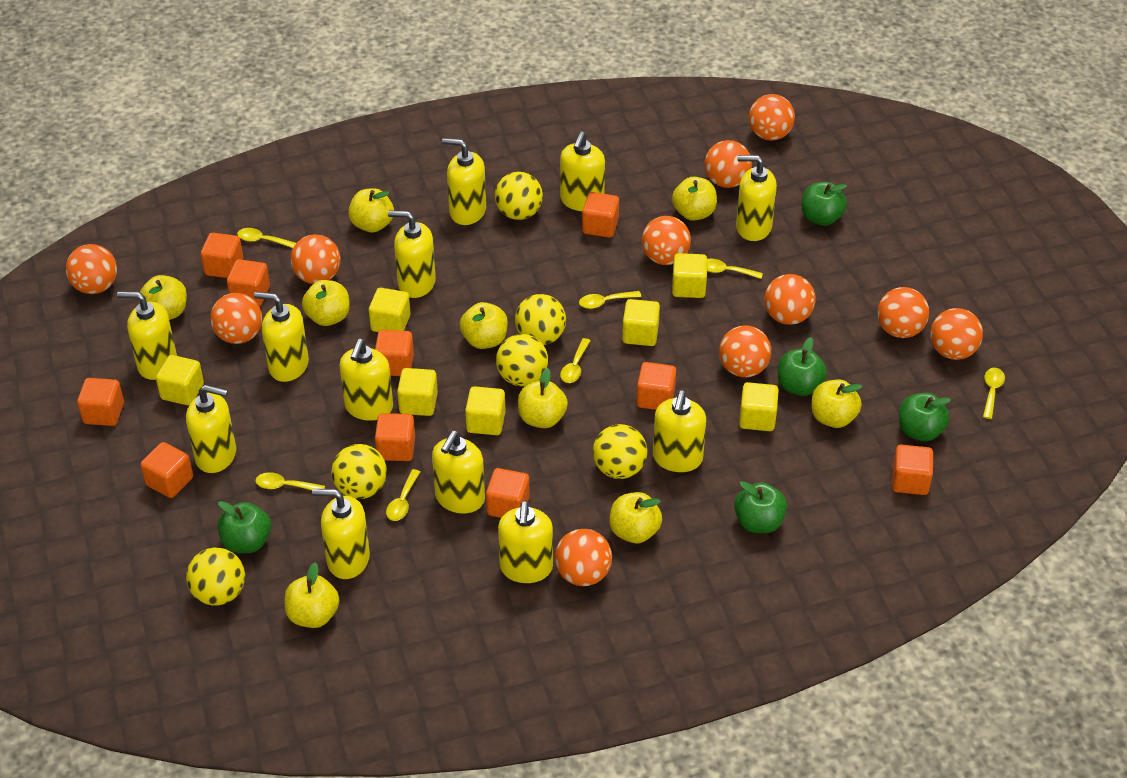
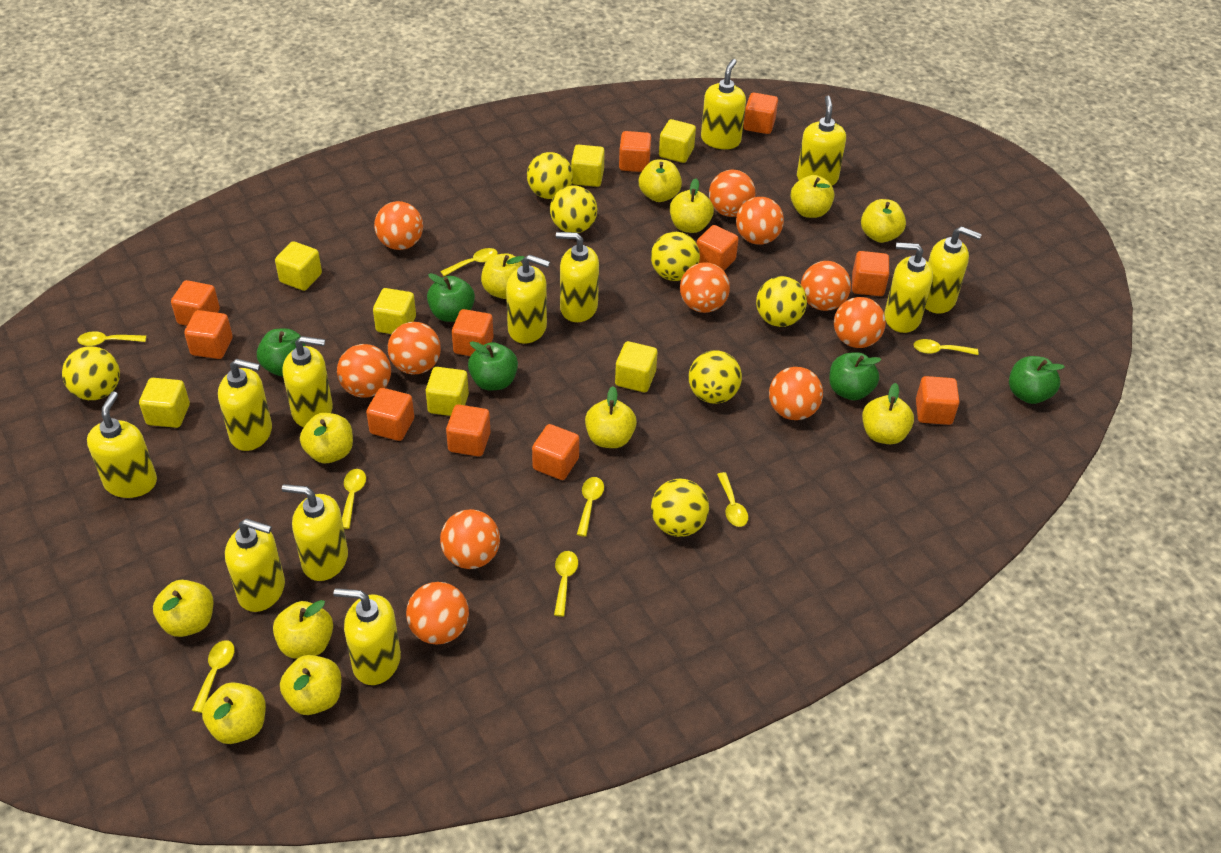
orange cube: [77,378,124,426] [141,442,193,498] [201,233,243,278] [227,259,270,306] [375,330,414,376] [375,413,415,461] [486,468,530,518] [582,192,619,238] [636,362,676,410] [892,444,933,495] = 10 -> [171,280,220,326] [184,310,233,359] [366,388,414,441] [446,404,491,457] [452,309,494,356] [532,424,579,480] [619,131,651,172] [697,225,739,271] [743,93,778,134] [852,251,889,296] [916,376,960,425] = 11
yellow apple: [139,275,187,320] [285,563,339,628] [302,280,350,326] [348,188,394,232] [460,302,508,349] [518,368,568,428] [610,492,662,543] [672,177,717,221] [811,379,862,428] = 9 -> [153,580,213,637] [202,682,266,744] [273,600,333,659] [280,655,341,715] [300,413,353,463] [481,253,525,299] [585,386,637,448] [639,159,682,202] [670,178,714,233] [791,175,834,218] [861,199,906,243] [862,383,914,444] = 12
yellow ball: [186,548,245,605] [331,444,387,499] [495,172,543,220] [496,334,548,386] [515,294,566,345] [593,424,647,479] = 6 -> [62,346,120,400] [527,152,573,199] [550,186,597,233] [651,232,700,281] [651,479,709,537] [689,350,742,404] [756,276,807,327] = 7
yellow spoon: [237,228,296,248] [256,472,325,490] [386,469,420,521] [560,338,591,383] [579,291,641,309] [707,259,763,279] [983,368,1005,419] = 7 -> [77,331,146,346] [192,640,235,713] [342,469,366,529] [440,248,498,276] [554,551,578,617] [577,477,604,537] [717,472,748,527] [914,339,979,355] = 8

